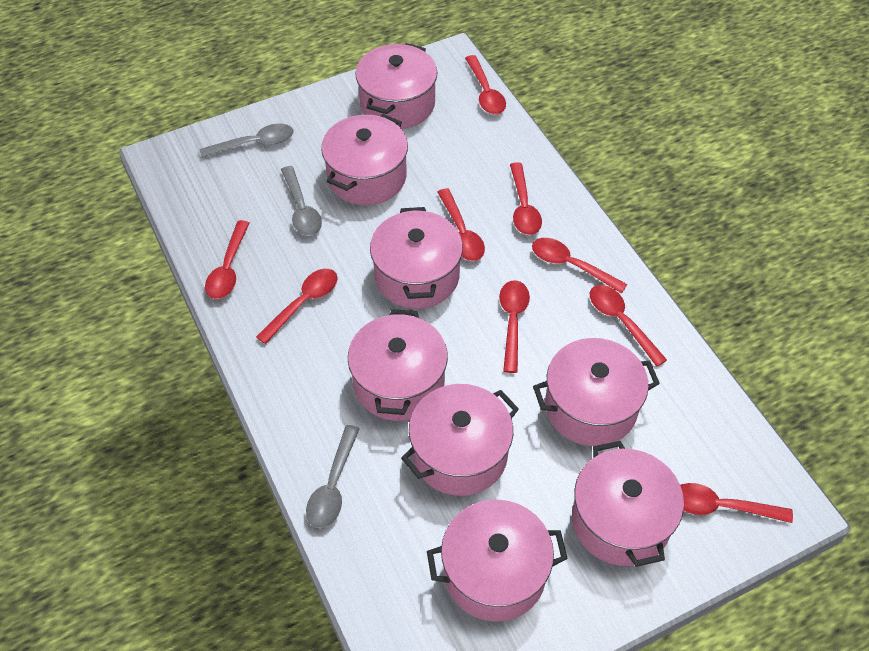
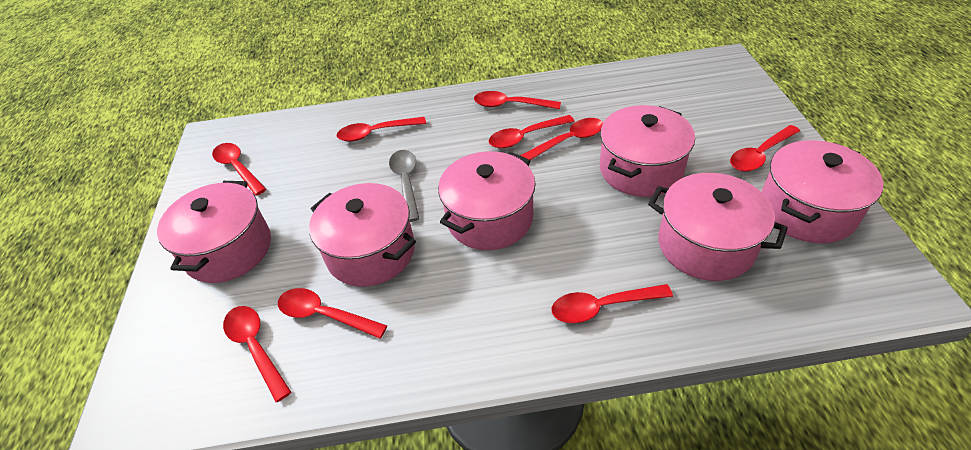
grey spoon: [200,124,294,158] [281,166,322,236] [306,425,360,528] = 3 -> [389,150,419,222] = 1
pink pot: [321,114,408,205] [348,309,448,421] [355,43,437,129] [370,207,463,309] [401,384,519,496] [427,499,568,622] [533,338,660,446] [572,441,684,567] = 8 -> [157,181,271,283] [309,183,416,287] [438,151,536,250] [600,105,695,197] [648,173,788,281] [762,140,884,243] = 6

